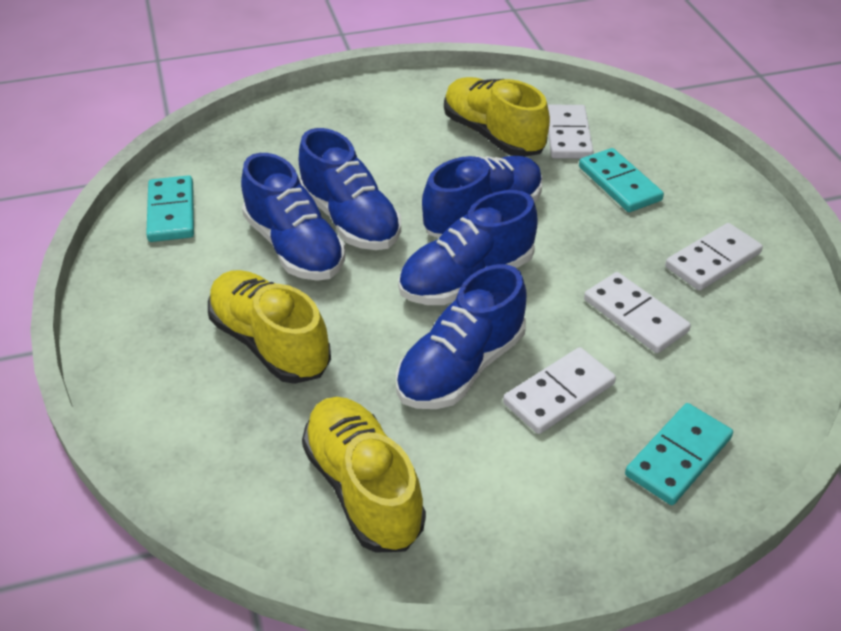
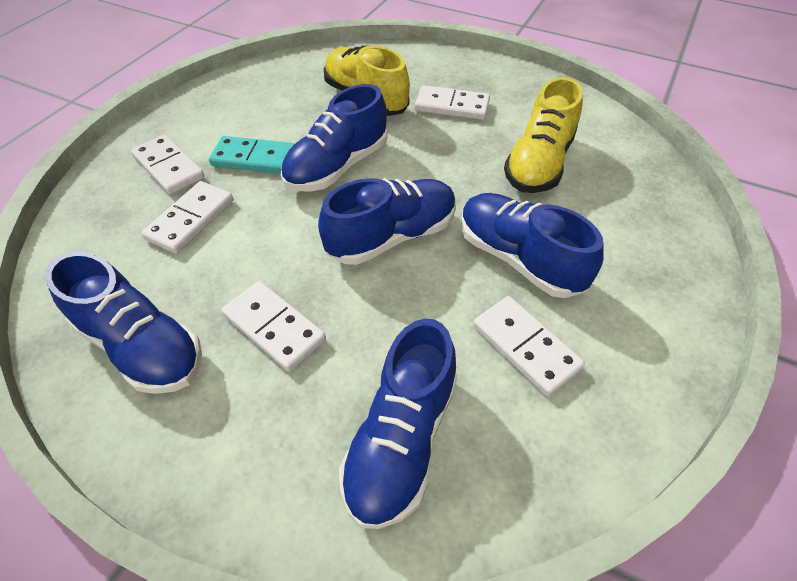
turquoise domino: [146,175,194,242] [579,148,664,212] [625,403,733,505] = 3 -> [209,136,294,173] = 1
white domino: [503,347,616,434] [548,105,594,159] [584,272,691,353] [665,223,763,291] = 4 -> [131,135,204,194] [141,181,233,254] [222,281,326,371] [415,85,490,120] [473,296,585,396] = 5
yellow shoe: [208,270,331,384] [302,397,426,552] [444,77,550,156] = 3 -> [324,46,410,116] [504,77,583,193] = 2

